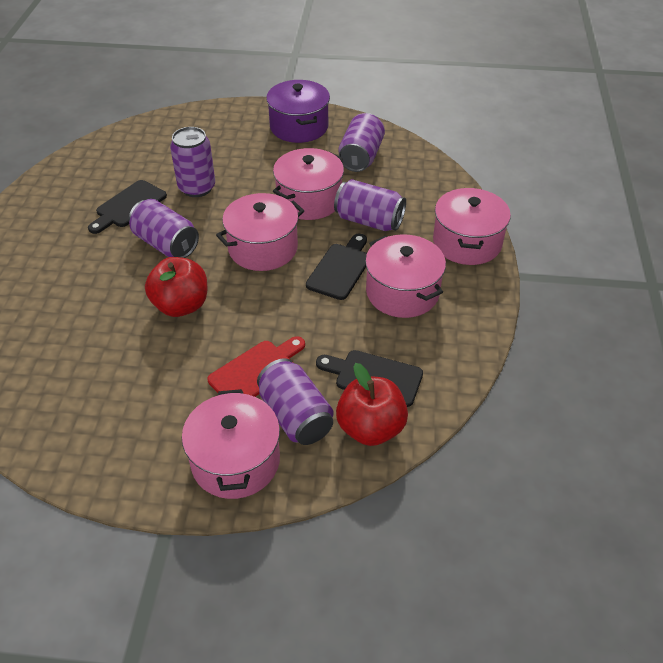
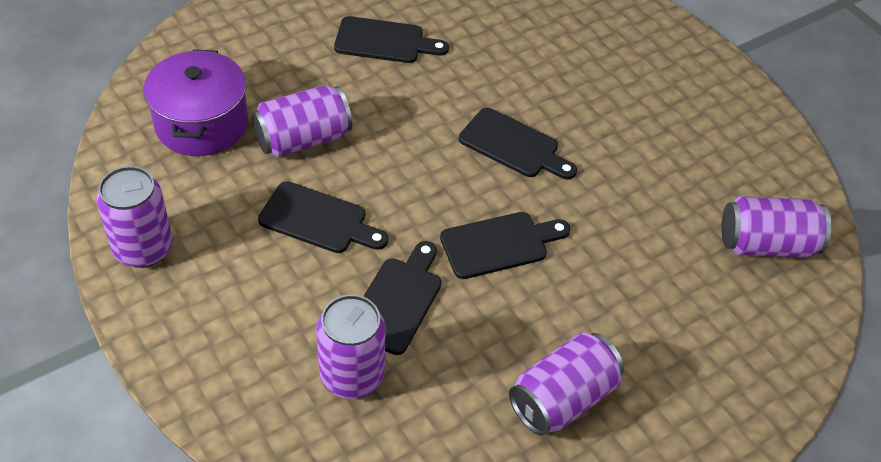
black cutting board: [88,180,167,234] [306,234,367,300] [316,350,423,407] = 3 -> [258,181,388,253] [334,16,449,63] [363,241,441,355] [440,212,570,279] [459,108,577,179] = 5
pink pot: [182,389,280,499] [216,193,304,271] [273,148,344,220] [365,234,446,318] [433,188,511,265] = 5 -> none = 0
red apple: [145,257,207,317] [336,363,408,446] = 2 -> none = 0
red cutting board: [208,336,305,397] = 1 -> none = 0

